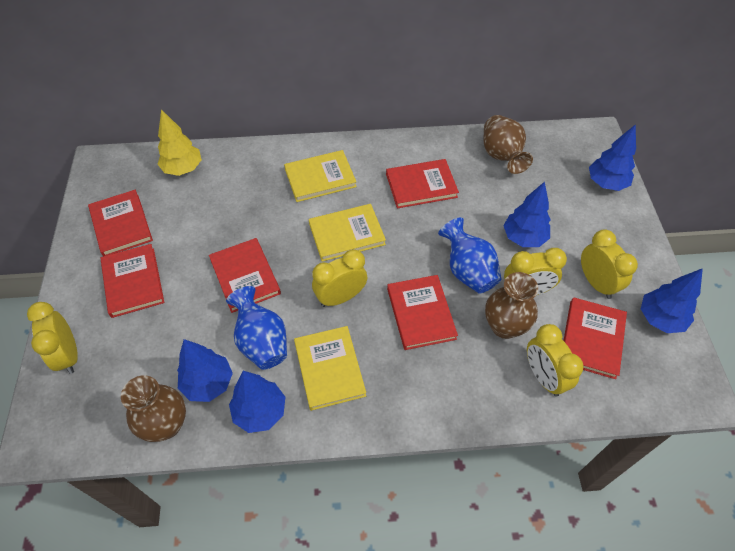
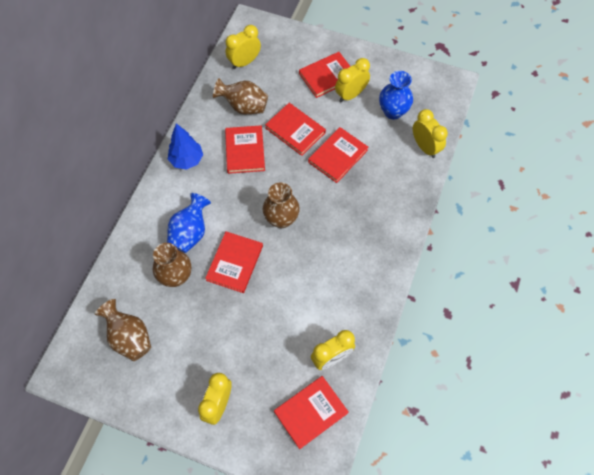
blue tree: [177,339,233,402] [229,371,285,433] [503,182,551,247] [589,124,636,191] [641,268,703,333] = 5 -> [168,123,203,170] = 1
brown vase: [121,375,186,442] [483,115,533,174] [485,272,538,339] = 3 -> [95,299,151,361] [153,243,191,287] [213,78,268,114] [263,182,300,228] = 4
yellow book: [284,150,357,202] [294,326,366,411] [309,204,386,262] = 3 -> none = 0
yellow tree: [158,109,202,176] = 1 -> none = 0

